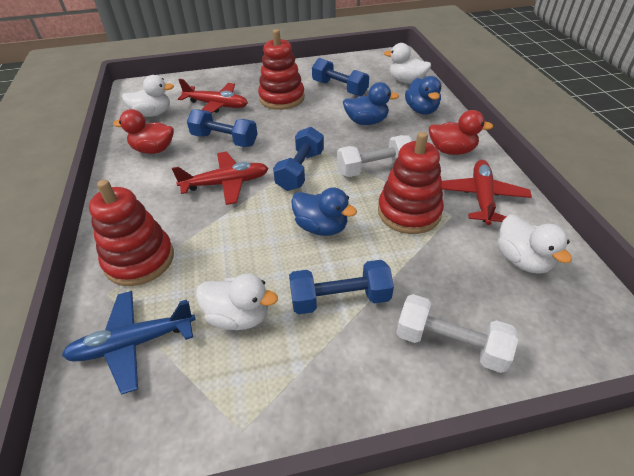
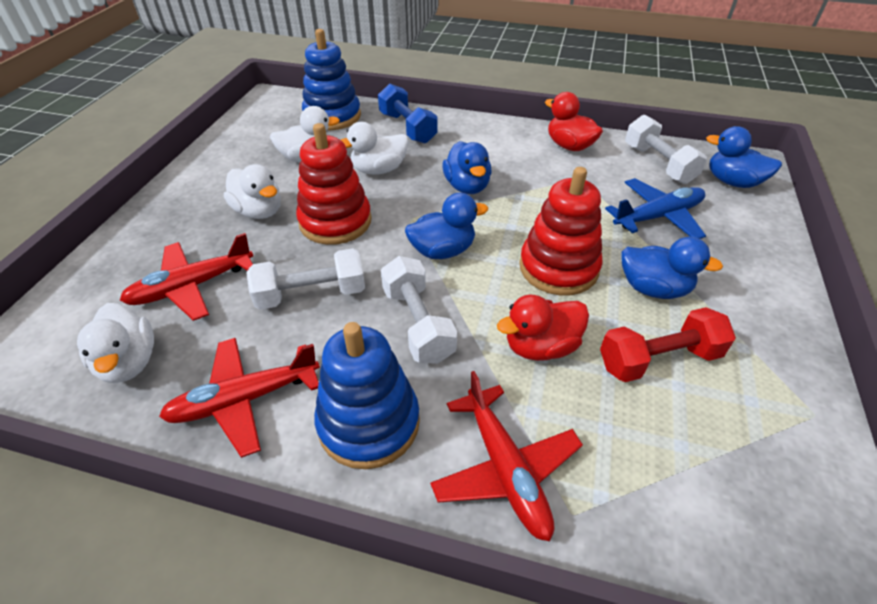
blue duck: [291,187,357,236] [343,82,399,125] [405,76,441,114] = 3 -> [405,193,488,259] [442,141,492,194] [621,237,723,299] [706,126,782,188] = 4
blue dumbbell: [187,109,257,147] [273,127,324,191] [289,260,394,314] [312,58,369,96] = 4 -> [378,84,437,143] = 1
blue stacking toy: none = 0 -> [302,29,361,130] [314,322,420,469] = 2
red dumbbell: none = 0 -> [600,307,736,382] = 1
red stacking toy: [89,179,174,286] [258,29,305,110] [378,132,444,234] = 3 -> [296,123,372,245] [519,167,603,295] = 2
white dumbbell: [337,135,412,177] [396,294,518,373] = 2 -> [246,248,365,310] [381,256,457,364] [625,115,707,184] = 3

